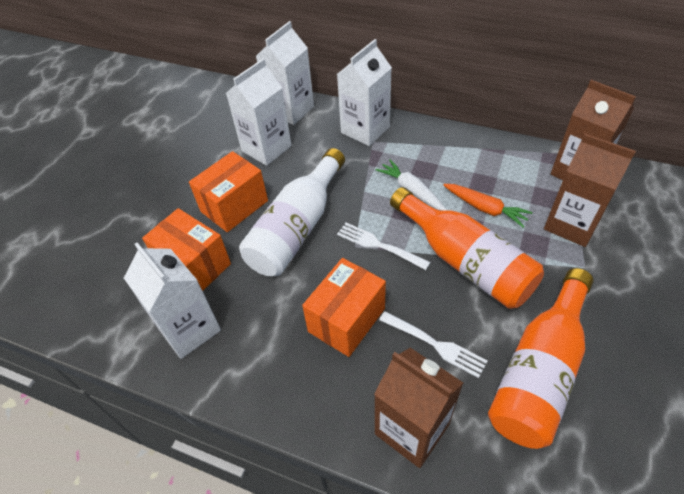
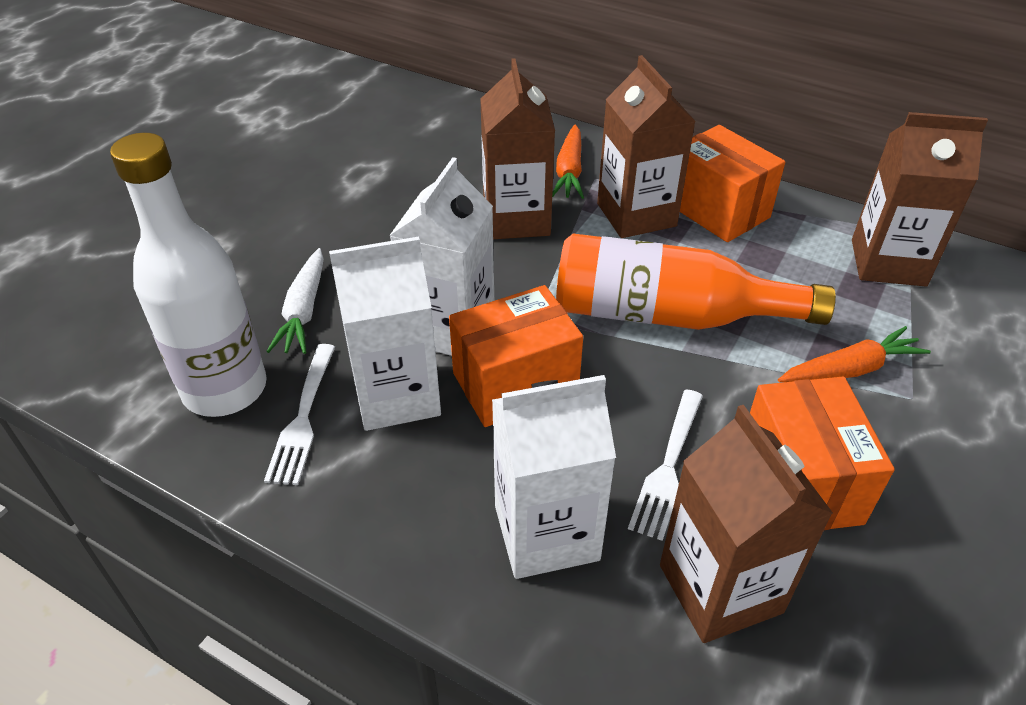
brown carton: [374,348,463,468] [544,133,636,247] [550,80,636,180] = 3 -> [480,58,555,239] [597,55,696,238] [660,405,833,643] [852,112,988,286] = 4
orange bottle: [390,187,544,309] [488,268,593,449] = 2 -> [556,234,836,330] = 1
orange carrot: [443,184,532,228] = 1 -> [552,125,584,199] [778,326,931,382] = 2
white carton: [124,243,221,359] [226,59,292,166] [256,21,314,125] [337,39,392,146] = 4 -> [329,236,441,431] [389,157,494,356] [492,375,616,579] = 3

